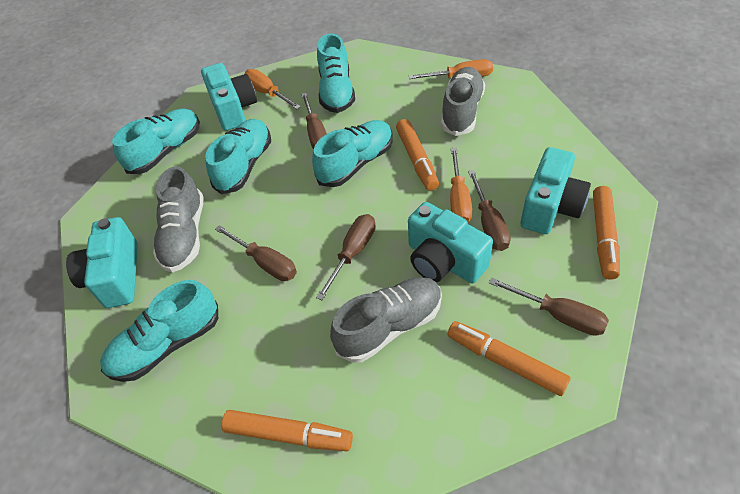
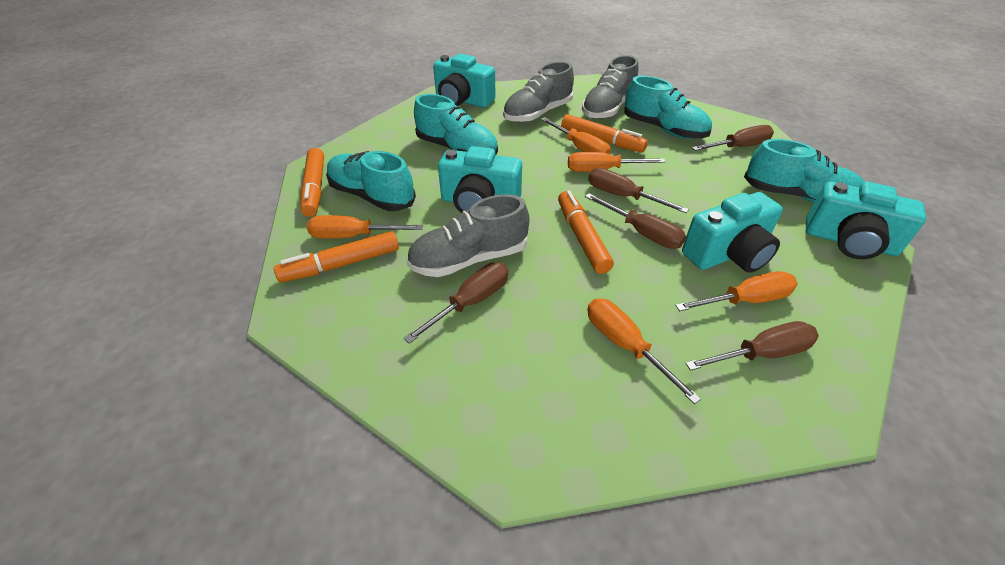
orange screwdriver: [244,69,301,109] [409,59,493,79] [450,148,472,223] = 3 -> [307,215,423,239] [541,117,611,154] [568,152,666,172] [587,298,701,404] [675,271,798,311] = 5
turquoise shoe: [100,280,218,382] [112,108,200,174] [205,119,271,194] [312,120,393,187] [317,34,355,113] = 5 -> [326,151,416,211] [414,94,498,155] [624,76,712,139] [744,139,864,203] = 4

